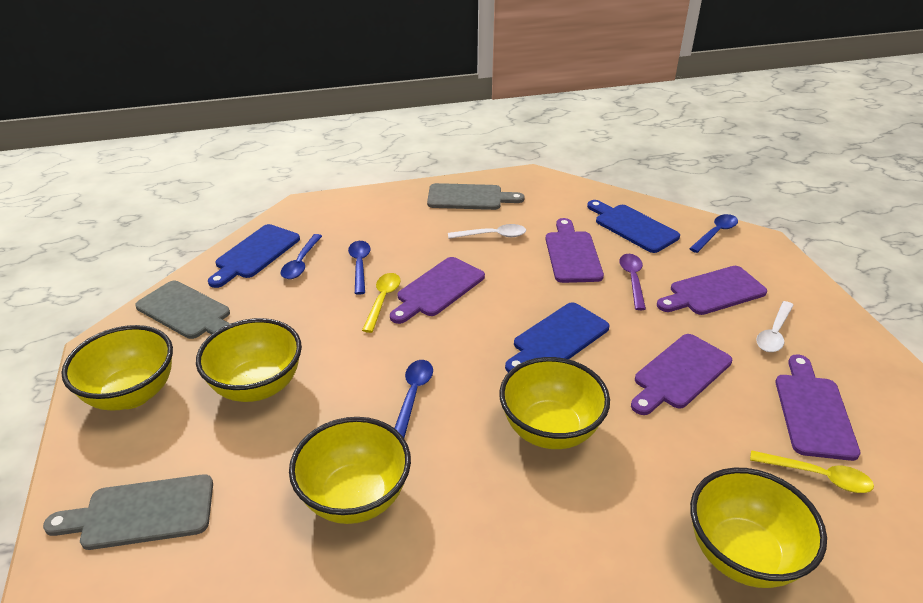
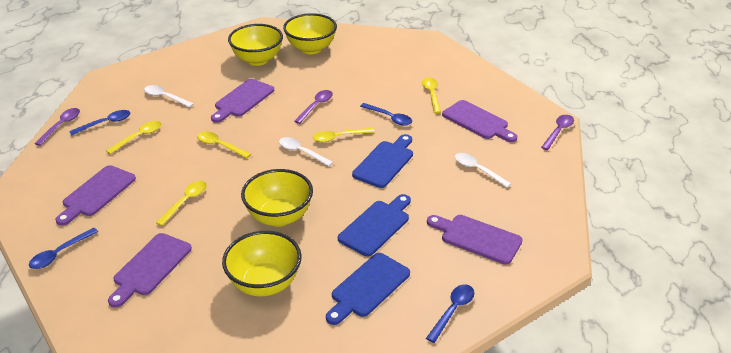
grey cutting board: [43,474,213,550] [135,281,230,339] [427,183,525,210] = 3 -> none = 0
purple spoon: [619,254,646,310] = 1 -> [35,108,80,146] [294,90,333,124] [541,115,574,150] = 3
white spoon: [448,224,526,239] [756,301,794,352] = 2 -> [144,85,194,107] [279,137,333,166] [455,153,511,188] = 3
yellow bowl: [61,325,173,410] [196,318,302,402] [289,417,411,524] [499,357,610,449] [690,468,827,588] = 5 -> [222,231,302,296] [228,24,283,66] [241,169,313,227] [283,13,337,54] = 4
yellow spoon: [362,273,401,333] [750,450,874,493] = 2 -> [106,121,161,154] [156,181,207,226] [197,132,251,158] [313,128,374,142] [422,78,441,113] = 5

